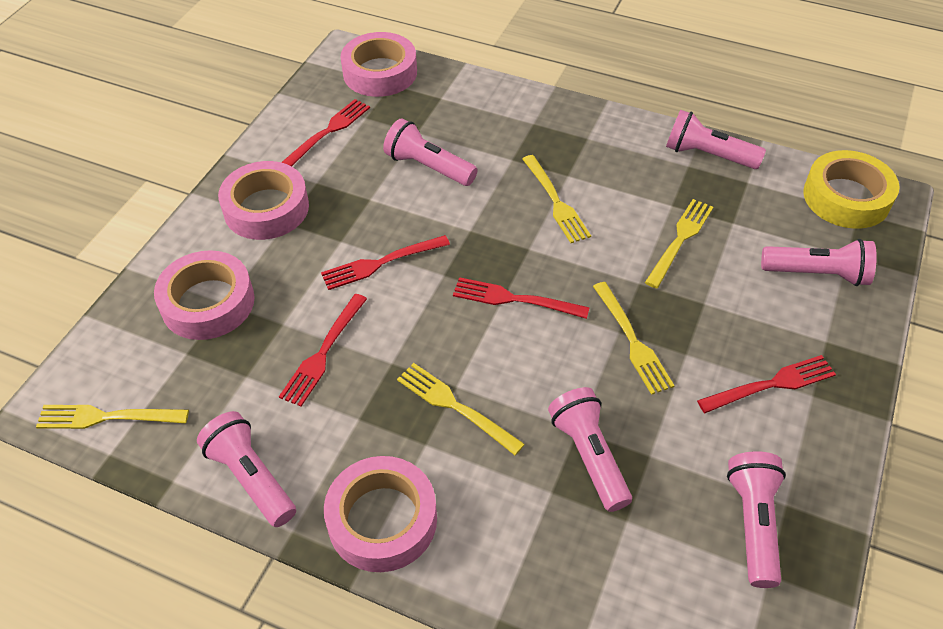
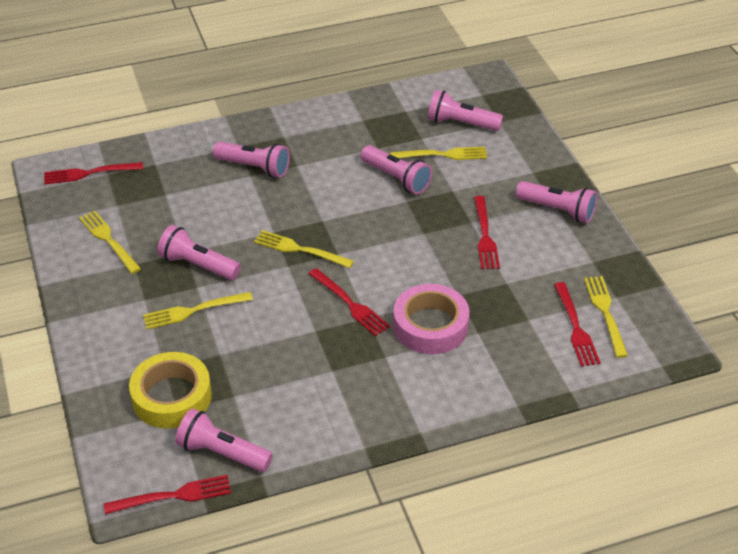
pink tape: [154,250,255,340] [218,161,309,240] [324,456,437,572] [340,32,417,97] = 4 -> [393,284,469,354] = 1

